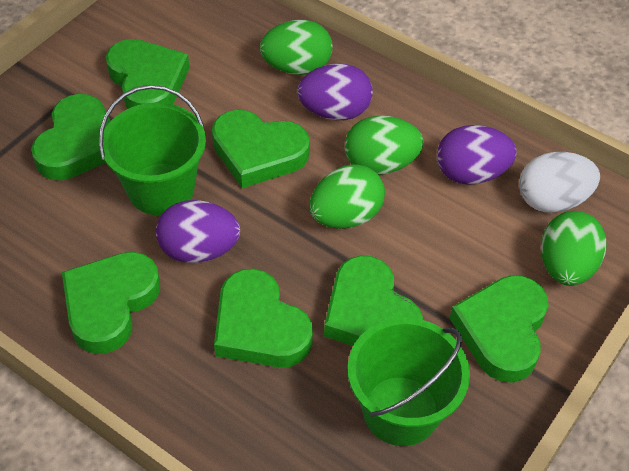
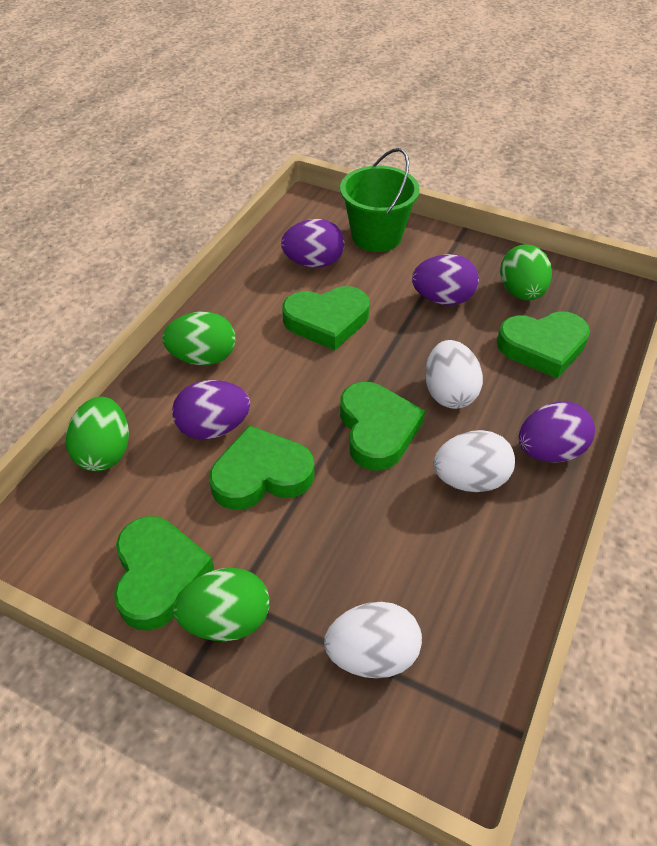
green bucket: [99,85,206,215] [348,318,470,446] = 2 -> [340,148,420,252] = 1
green heart: [31,94,110,180] [62,252,160,354] [106,39,190,109] [212,110,310,188] [214,269,313,367] [324,255,423,346] [450,275,549,383] = 7 -> [114,516,214,630] [209,425,315,510] [282,286,369,350] [340,382,425,470] [497,311,590,378] = 5
purple egg: [156,200,240,263] [297,63,373,120] [437,125,517,185] = 3 -> [172,380,250,440] [281,219,344,268] [412,254,479,305] [519,402,595,463] = 4
white egg: [519,152,600,213] = 1 -> [324,602,422,678] [425,340,483,409] [433,430,515,492] = 3

